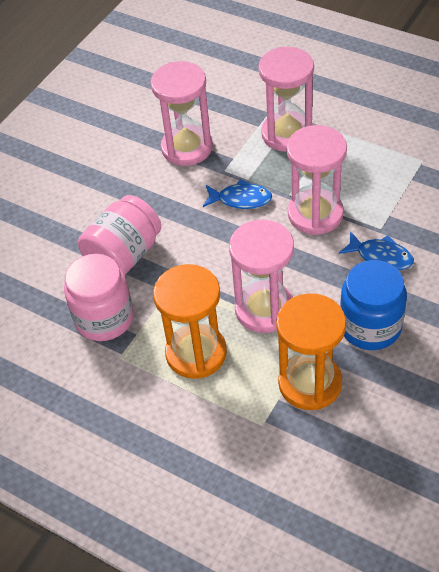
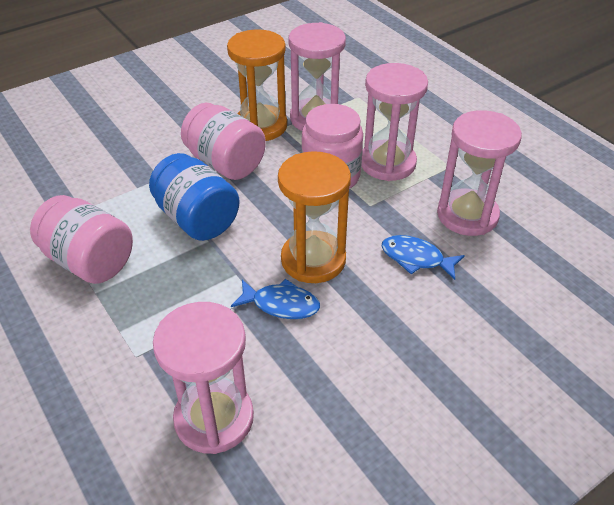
pink jar: [64,254,133,341] [78,195,162,275] = 2 -> [30,195,133,284] [181,103,266,180] [301,104,363,189] = 3

